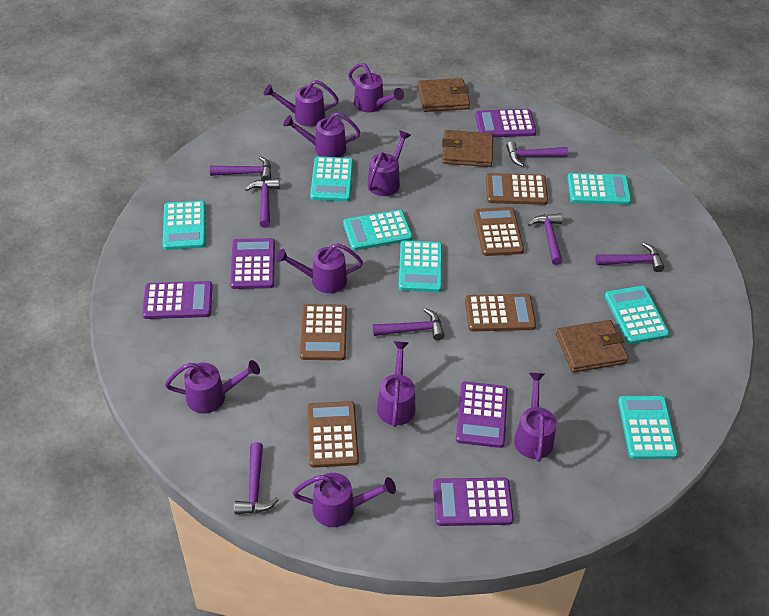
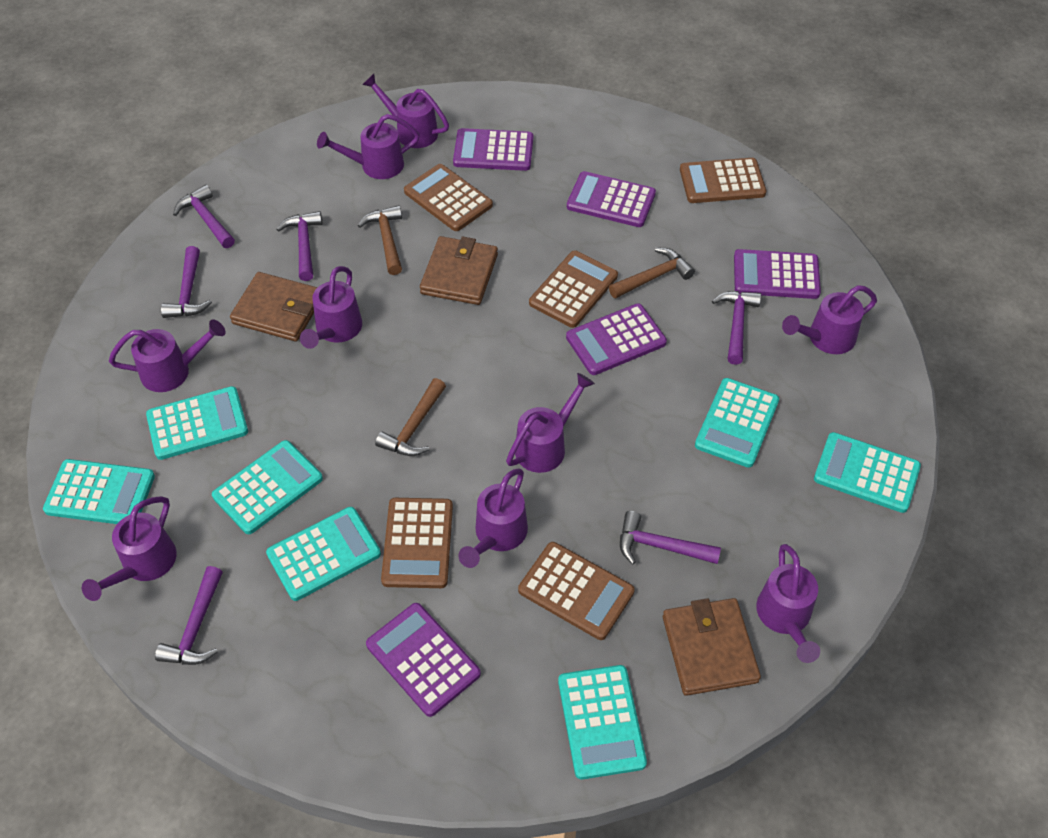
brown hammer: none = 0 -> [358,205,402,275] [375,378,446,456] [609,248,695,299] = 3
purple hammer: [210,156,271,182] [234,442,279,515] [245,178,279,228] [373,308,444,340] [506,141,568,167] [528,213,562,265] [595,243,664,272] = 7 -> [155,566,223,665] [161,246,212,318] [173,185,235,248] [276,211,322,281] [620,511,721,564] [712,291,761,365] = 6

